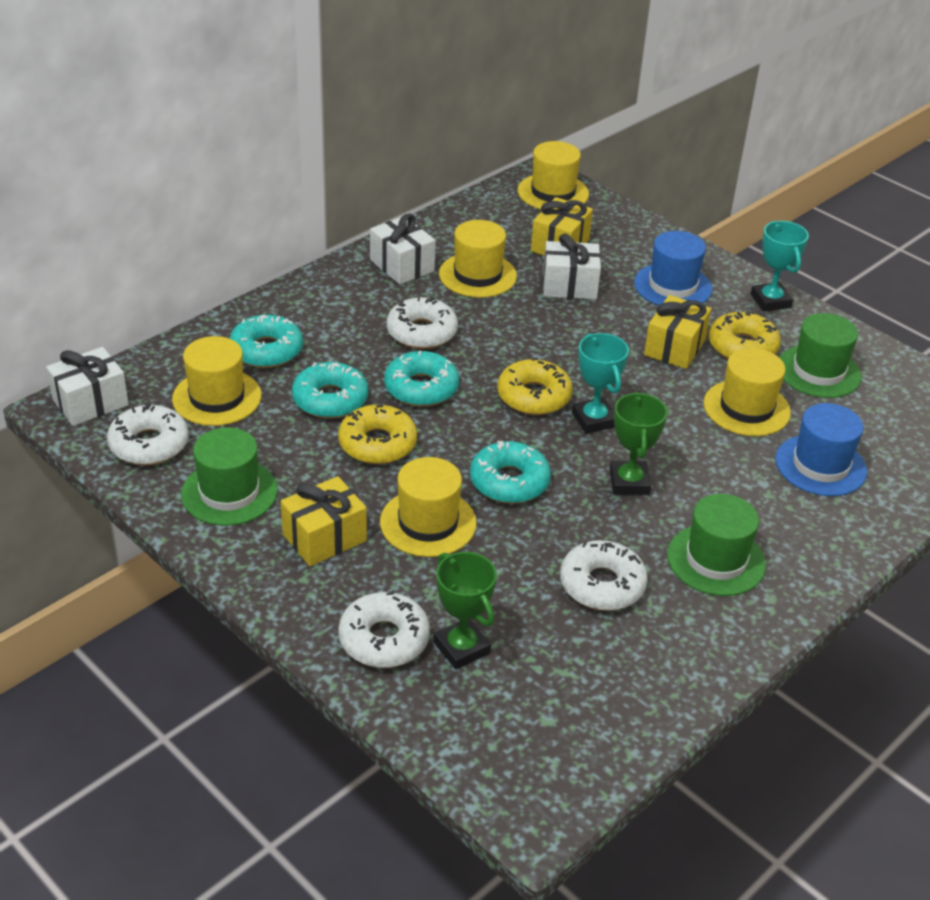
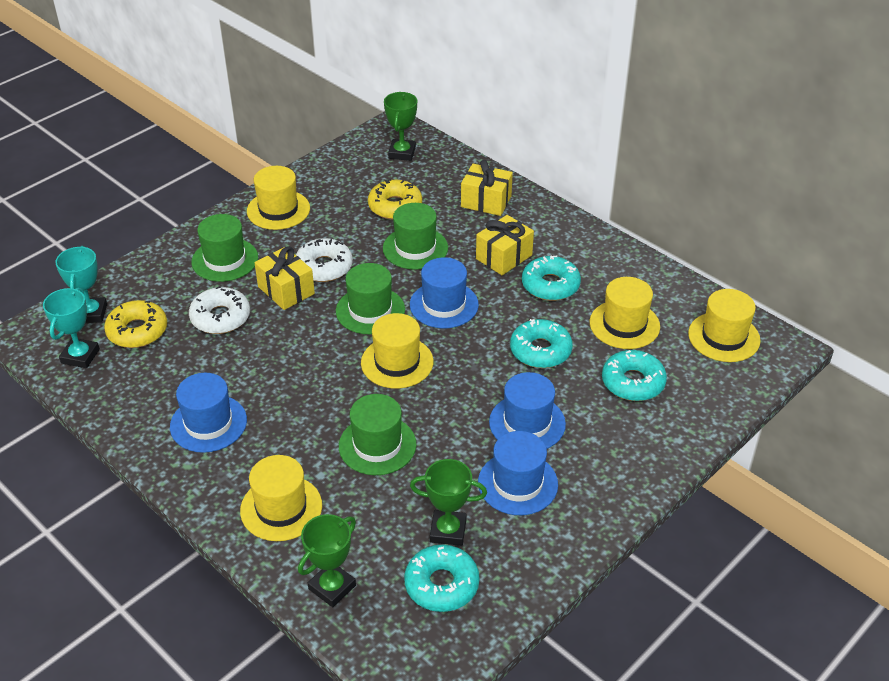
blue hat: [634,231,712,305] [775,403,867,496] = 2 -> [170,373,247,453] [410,257,479,328] [478,431,558,515] [489,372,566,449] = 4
green hat: [181,427,277,526] [667,494,766,596] [779,313,862,398] = 3 -> [192,214,258,282] [336,263,405,334] [339,394,417,475] [383,203,448,270] = 4
green trophy: [434,552,497,669] [610,392,668,495] = 2 -> [298,514,356,607] [384,92,417,161] [410,459,487,546] = 3
white donut: [107,403,189,465] [338,591,430,668] [386,297,458,349] [560,540,648,611] = 4 -> [189,286,250,334] [296,238,353,282] = 2
white gift: [46,347,129,426] [370,213,436,284] [543,234,601,299] = 3 -> none = 0
yellow donut: [338,405,417,464] [497,358,573,415] [709,311,781,359] = 3 -> [104,300,167,348] [368,179,422,220] = 2

